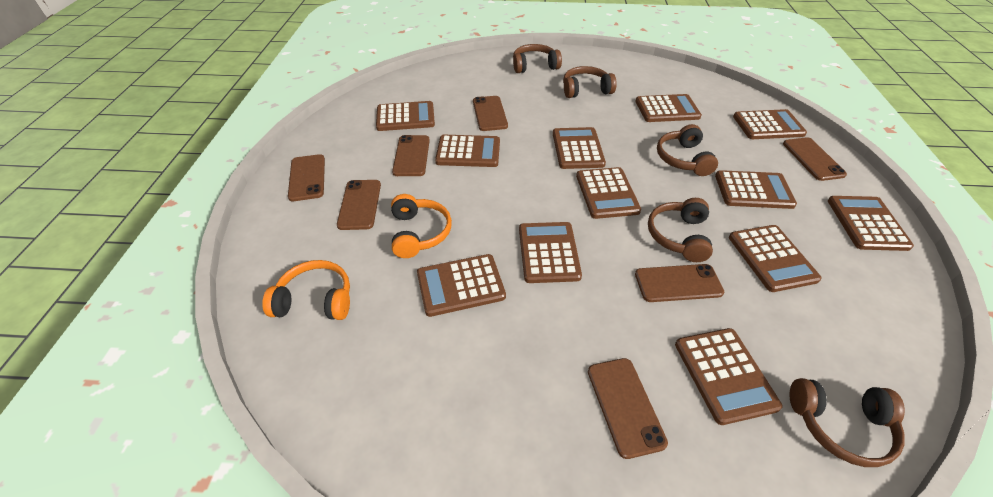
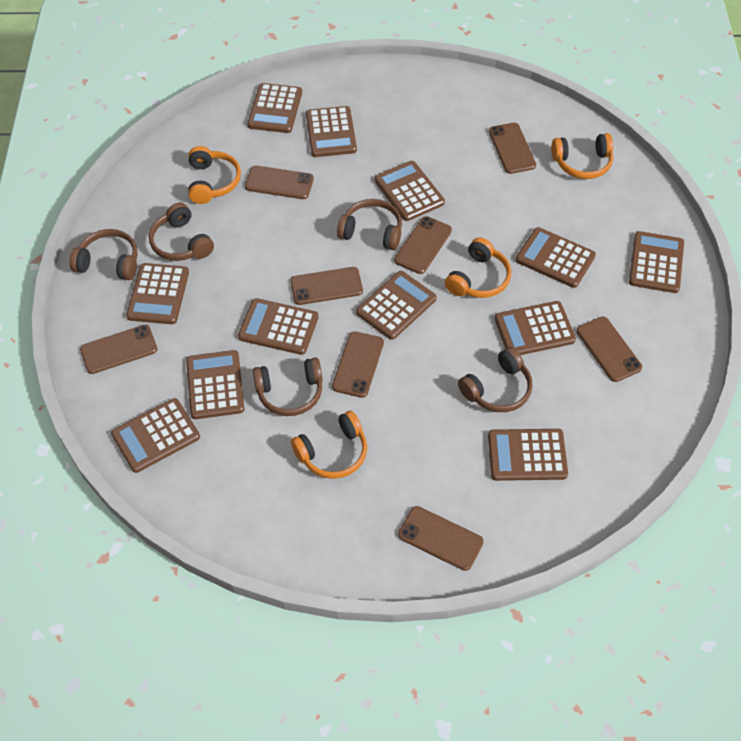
brown phone: [288,154,325,201] [337,180,381,230] [392,135,430,176] [473,96,508,131] [588,358,668,459] [635,264,724,302] [783,137,847,181] = 7 -> [80,325,157,374] [245,166,314,199] [290,267,363,305] [332,331,384,398] [394,216,452,274] [398,506,484,571] [489,123,536,174] [577,317,642,382] = 8
orange headphones: [262,260,350,320] [391,194,452,258] = 2 -> [188,146,241,204] [291,411,367,479] [445,237,511,298] [551,133,613,179] = 4

